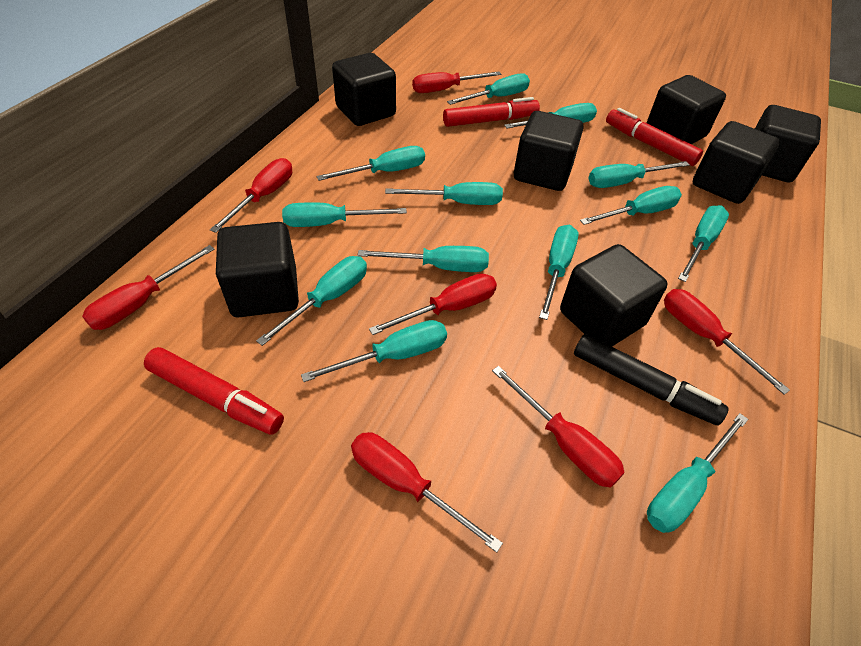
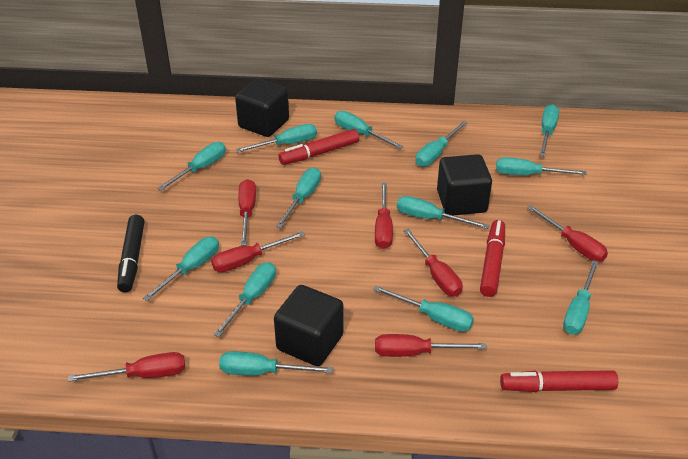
black cube: [216,222,299,317] [332,53,396,126] [514,111,583,191] [560,244,668,346] [647,75,726,144] [693,121,780,204] [755,105,821,182] = 7 -> [235,79,289,137] [274,285,343,366] [437,154,492,215] = 3

